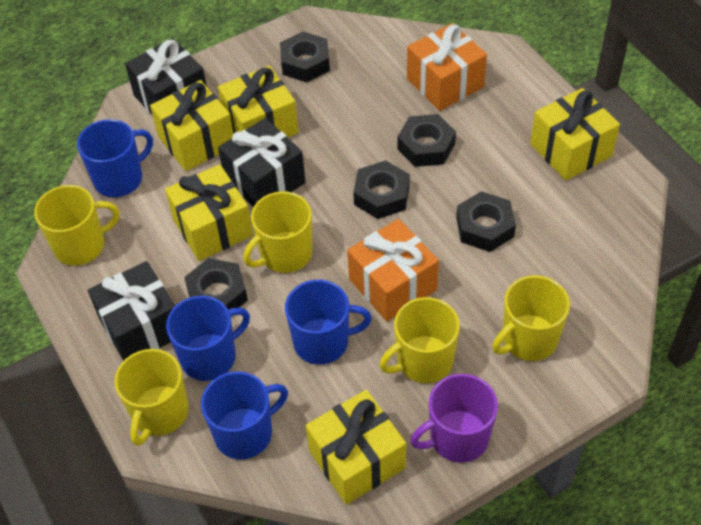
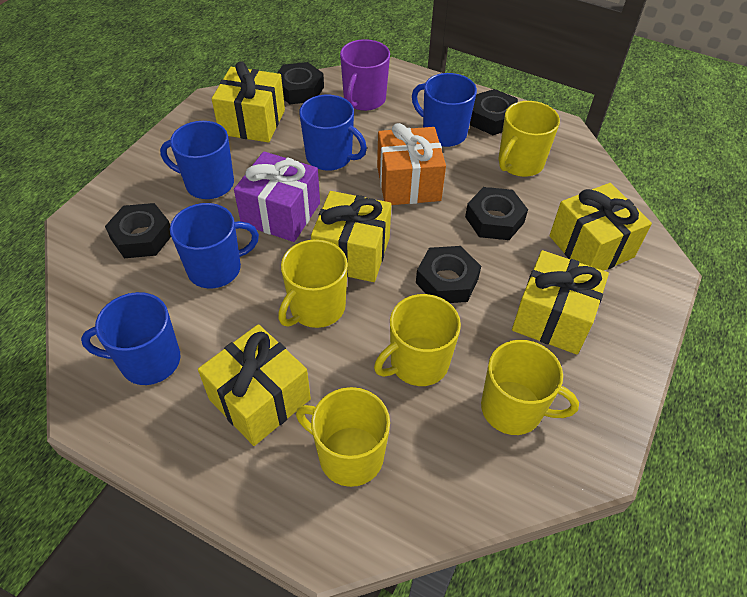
black gift: [88,261,175,361] [125,38,207,116] [218,118,306,207] = 3 -> none = 0
blue mug: [77,119,153,197] [166,296,250,381] [201,371,288,459] [285,280,372,365] = 4 -> [81,292,180,385] [160,121,234,199] [170,203,259,288] [299,95,367,171] [412,73,477,147] = 5
orange gift: [347,219,439,322] [407,23,487,111] = 2 -> [377,123,446,205] = 1
purple gift: none = 0 -> [234,151,320,242] = 1

